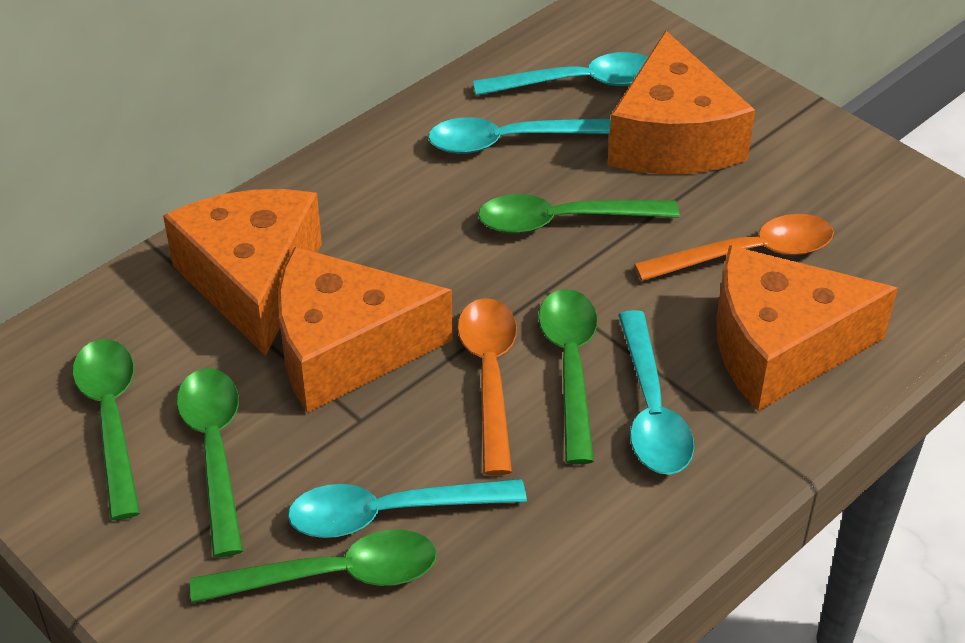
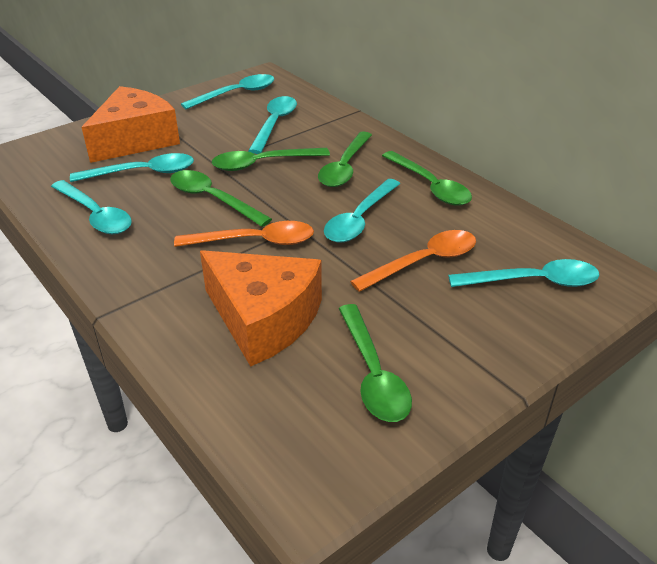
orange cheese: [163,189,322,356] [278,247,453,413] [607,30,755,174] [716,245,898,411] = 4 -> [82,86,180,163] [200,250,322,367] = 2
turquoise spoon: [288,479,527,538] [428,117,611,154] [473,52,648,96] [618,310,694,475] = 4 -> [51,180,132,234] [70,153,194,182] [181,74,274,109] [248,96,297,154] [324,179,400,243] [448,259,600,287] = 6

